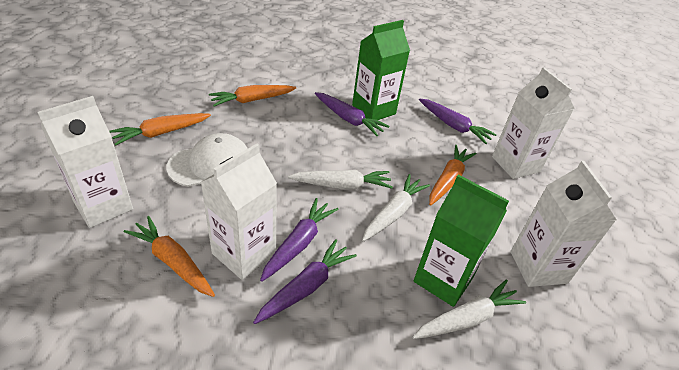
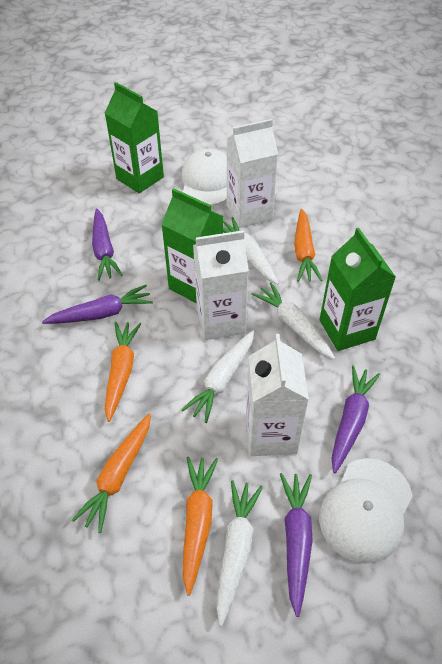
green carton: [352,20,410,120] [414,175,509,307] = 2 -> [105,82,164,193] [161,188,223,304] [319,228,396,351] = 3
white cap: [166,133,248,187] = 1 -> [182,149,227,206] [319,458,413,564] = 2
white carrot: [288,170,393,189] [362,174,430,241] [413,279,526,339] = 3 -> [182,330,254,423] [216,480,263,626] [223,217,279,285] [252,282,335,360] = 4
white carton: [38,96,133,228] [201,144,277,280] [492,67,575,179] [510,161,616,287] = 4 -> [193,230,249,340] [226,119,278,228] [246,334,309,456] = 3

